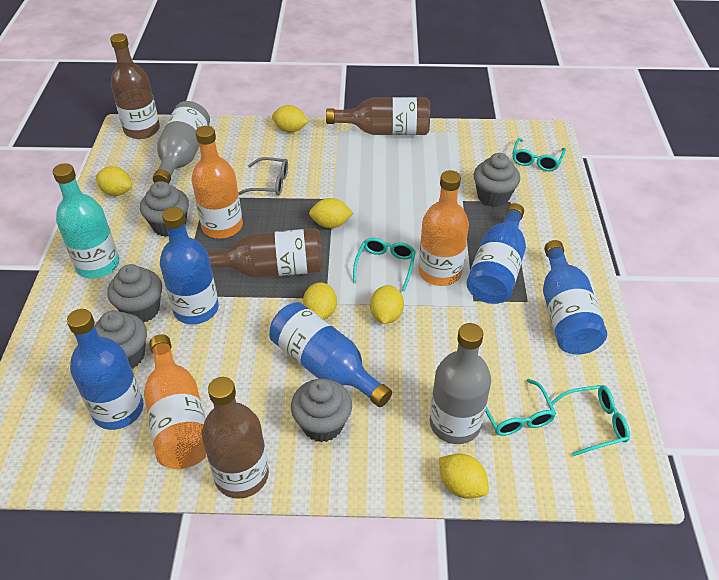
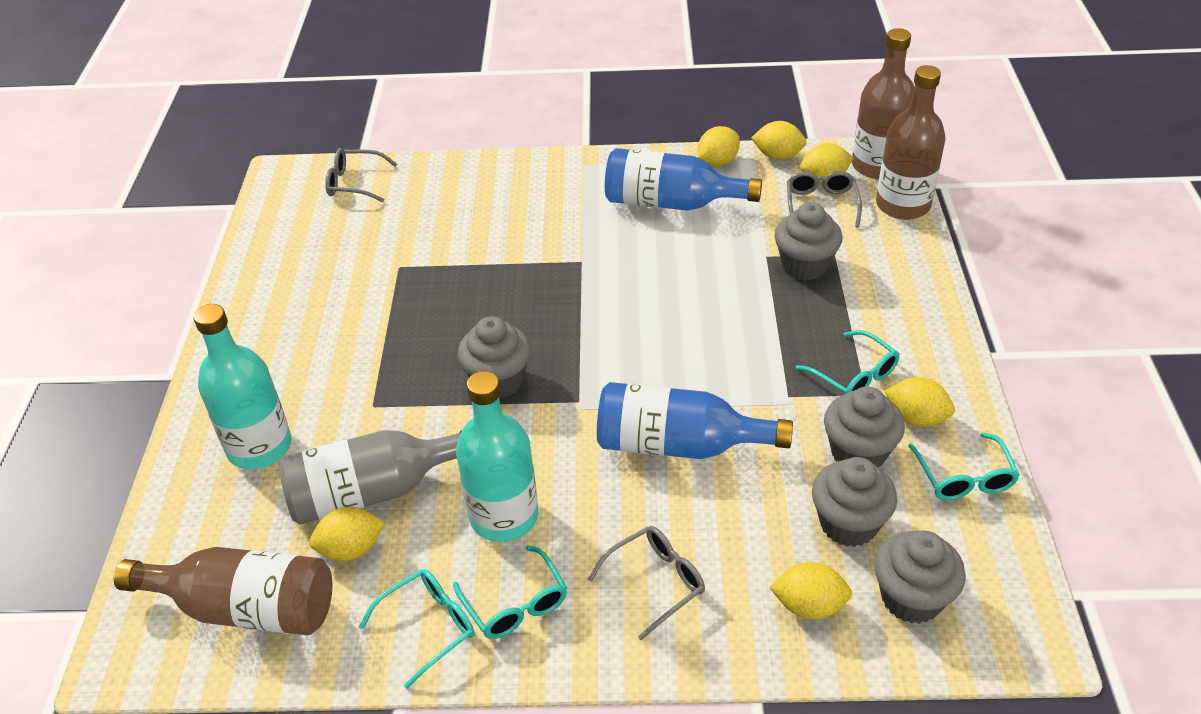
blue bottle: [67,309,144,430] [160,207,219,324] [269,302,392,407] [467,203,526,304] [543,240,607,355] = 5 -> [597,382,793,459] [605,148,762,211] = 2
brown bottle: [110,33,160,139] [202,377,269,499] [208,228,323,278] [326,97,430,135] = 4 -> [114,547,333,635] [852,28,914,179] [876,65,945,220] = 3
grey bottle: [153,101,210,184] [430,323,491,444] = 2 -> [278,430,462,524] = 1
grey glasses: [239,157,288,196] = 1 -> [325,148,397,202] [588,526,705,640] [787,171,862,227] = 3
orange bottle: [144,334,206,469] [191,126,243,239] [418,170,469,286] = 3 -> none = 0
turquoise bottle: [53,163,119,279] = 1 -> [193,304,291,469] [456,371,538,542] = 2

